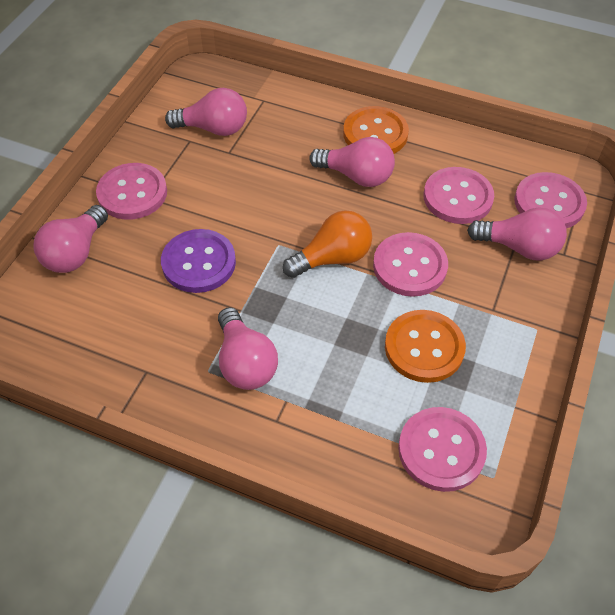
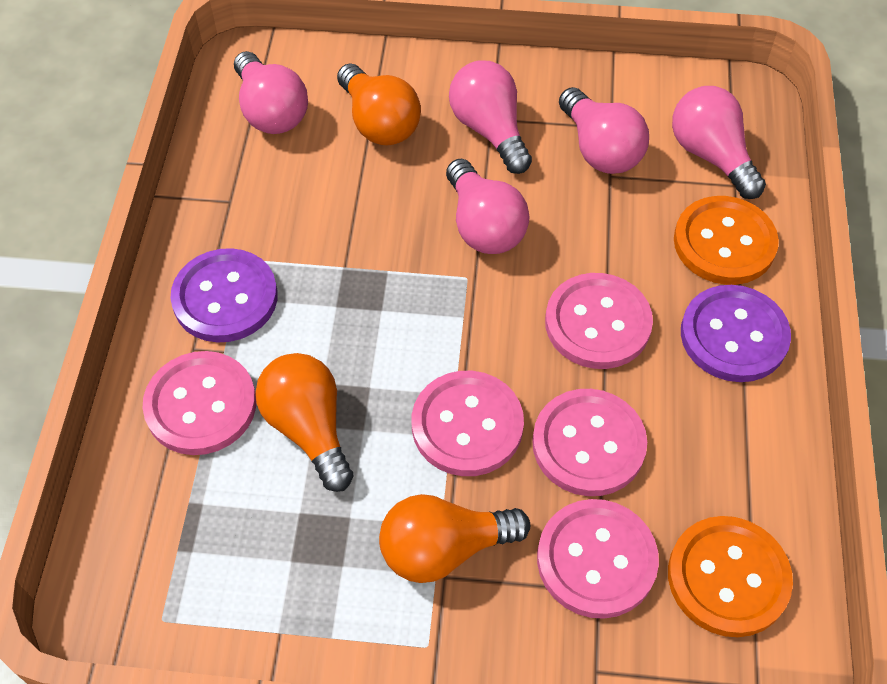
orange light bulb: [283,210,372,278] = 1 -> [255,353,354,492] [337,63,421,146] [379,494,530,583] = 3
purple button: [161,229,236,293] = 1 -> [170,248,278,343] [681,285,791,382] = 2

